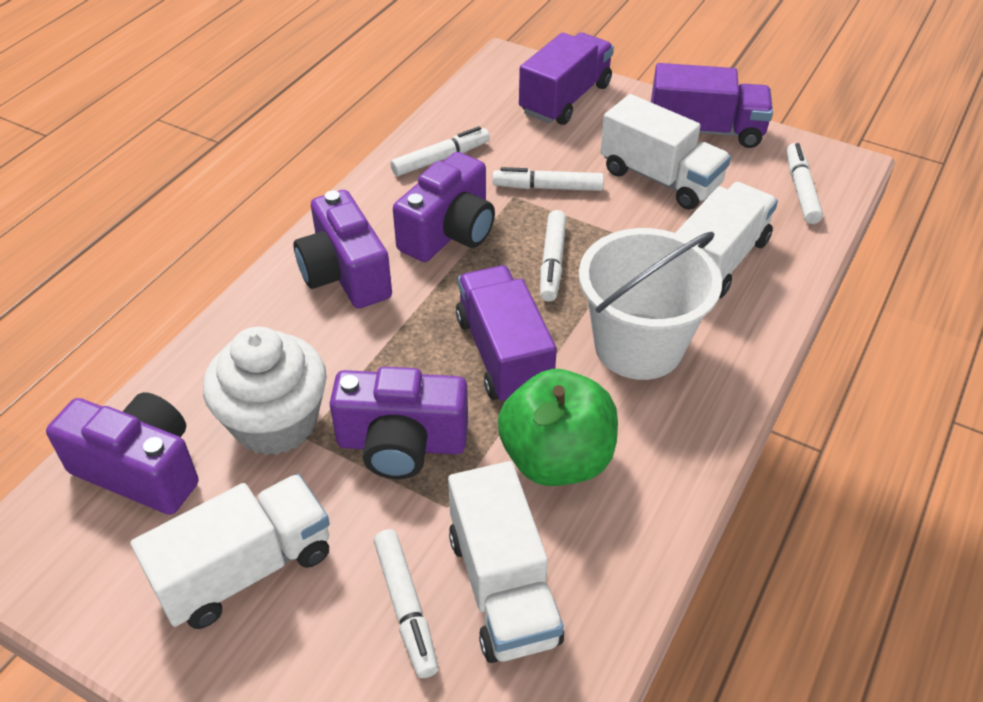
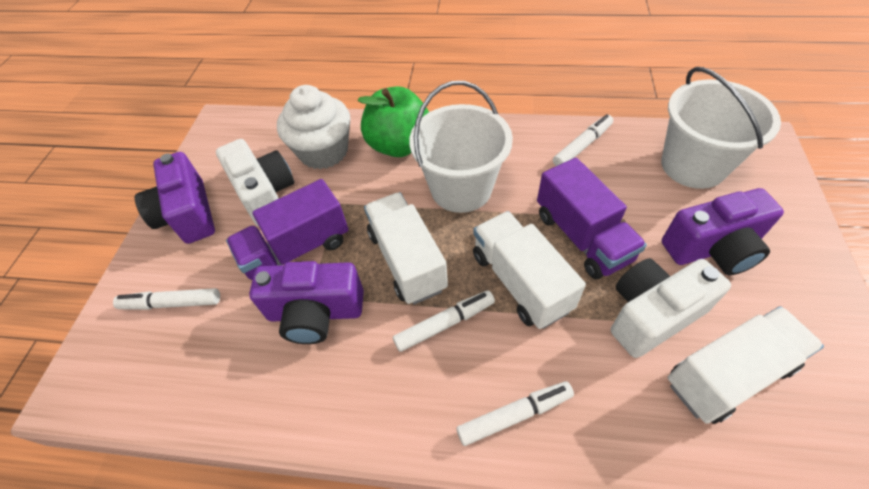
purple camera: [46,392,199,515] [294,190,392,308] [329,367,468,479] [393,152,495,262] = 4 -> [135,152,215,244] [249,261,364,344] [662,188,784,275] = 3
purple truck: [456,265,557,401] [519,32,614,125] [651,63,773,148] = 3 -> [226,179,349,280] [537,158,647,279] = 2
white bucket: [579,228,722,380] = 1 -> [409,81,513,213] [661,67,781,189] = 2
white camera: none = 0 -> [216,139,294,227] [611,258,731,358] = 2
white marker: [374,529,438,678] [390,126,490,176] [492,167,604,191] [540,210,566,302] [786,143,823,224] = 5 -> [113,288,220,310] [393,291,495,352] [456,381,574,446] [553,114,613,166] = 4
white truck: [130,474,330,629] [448,461,564,663] [600,94,731,210] [676,182,778,298] = 4 -> [364,192,448,304] [473,211,586,329] [668,306,824,424] = 3

